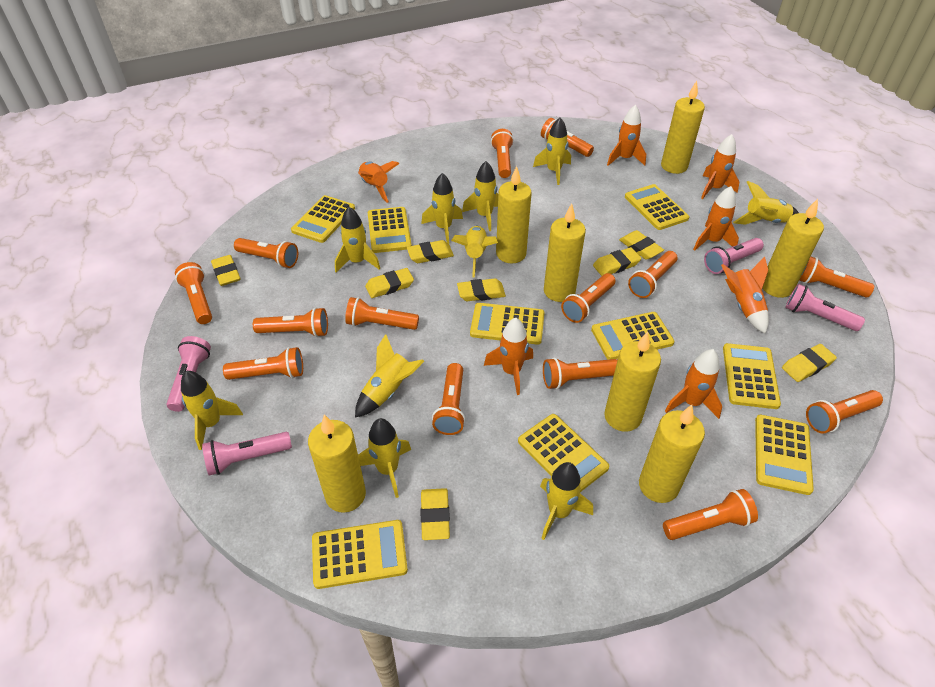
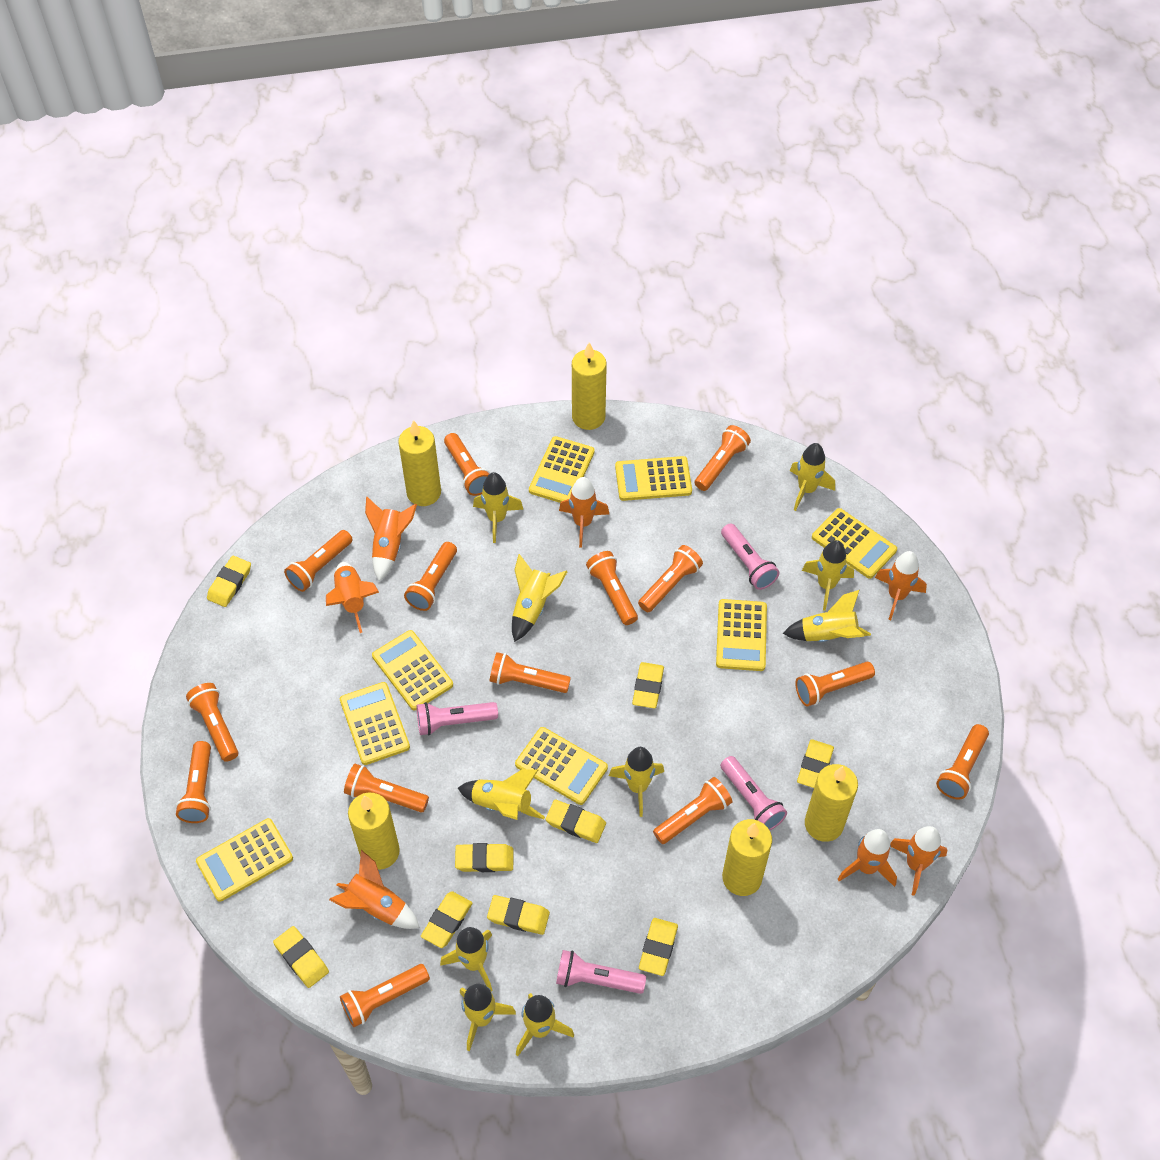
yellow calculator: [291,195,355,243] [312,520,408,589] [368,207,412,253] [470,303,545,345] [518,414,609,492] [591,312,674,360] [625,184,689,230] [723,343,781,409] [755,415,814,495] = 9 -> [196,818,293,902] [340,682,410,765] [372,630,453,711] [515,727,608,805] [529,436,595,503] [615,456,692,501] [716,599,767,671] [812,508,897,579] = 8
yellow candle: [308,414,366,513] [496,166,532,264] [544,203,586,302] [604,331,661,432] [639,405,705,503] [661,81,705,174] [763,199,824,298] = 7 -> [348,793,400,870] [398,420,441,506] [572,342,607,430] [722,819,772,896] [805,764,858,842] = 5
yellow eraser: [211,255,240,286] [365,268,414,298] [407,240,454,263] [421,488,450,540] [457,278,506,301] [593,247,641,276] [619,230,664,260] [782,344,837,382] = 8 -> [207,556,251,607] [273,926,329,988] [421,891,473,948] [455,843,513,872] [487,895,550,935] [545,800,606,843] [632,662,664,708] [639,918,678,976] [797,739,834,788] = 9

